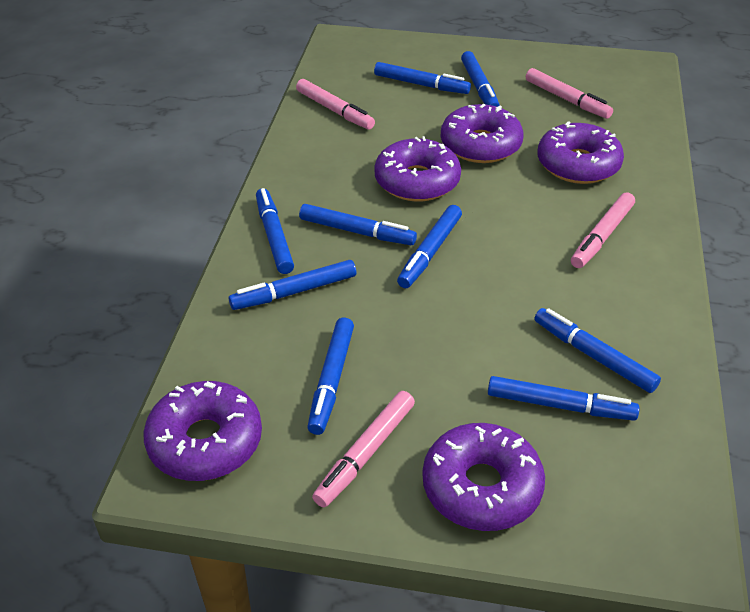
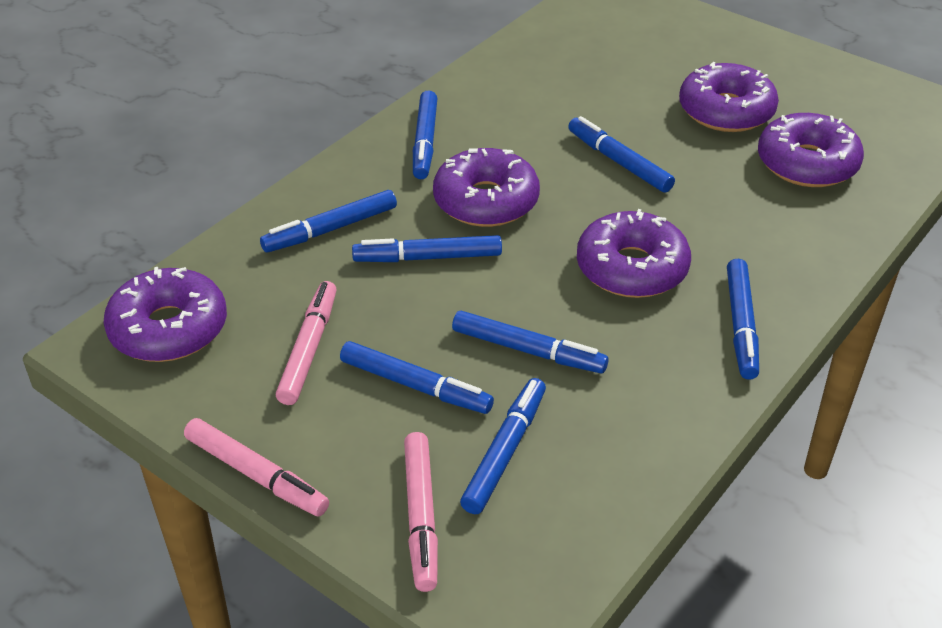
blue marker: [229,260,356,310] [256,188,294,274] [299,204,417,245] [307,318,354,435] [374,62,471,94] [397,205,462,288] [461,51,500,107] [488,376,639,421] [534,308,661,393] = 9 -> [260,190,397,252] [340,341,494,414] [352,235,502,262] [413,90,437,179] [452,311,609,373] [460,378,546,514] [568,116,675,193] [727,259,759,380] = 8
pink marker: [296,79,375,130] [312,391,415,508] [526,68,613,119] [571,192,635,268] = 4 -> [184,418,329,516] [276,281,337,405] [404,432,438,592] = 3

